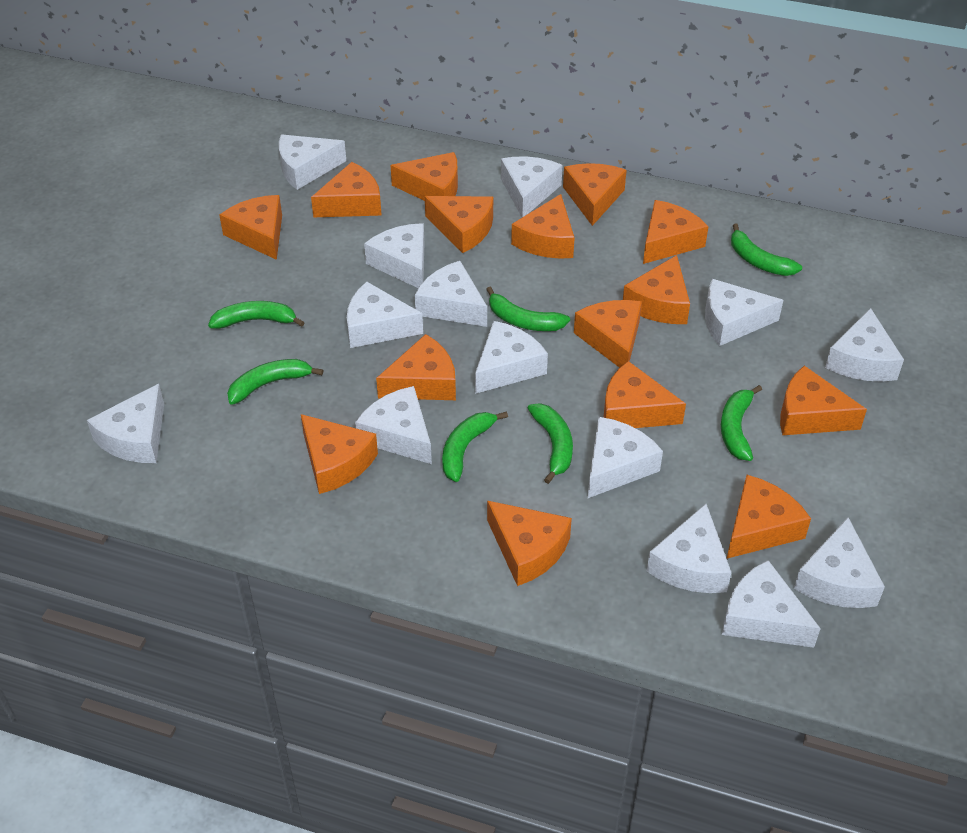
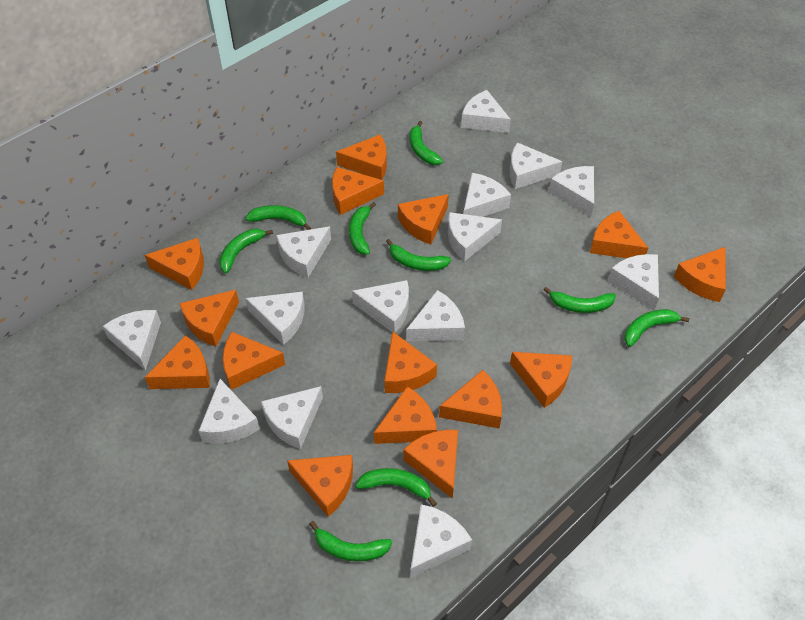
green banana: [208,301,305,329] [227,359,323,405] [442,411,508,482] [486,287,570,331] [528,403,573,484] [721,385,762,461] [731,223,802,276] = 7 -> [219,229,273,273] [245,205,311,230] [310,521,392,562] [349,202,376,255] [356,468,437,507] [386,239,451,271] [410,121,443,165] [543,287,616,313] [625,309,689,347] = 9

